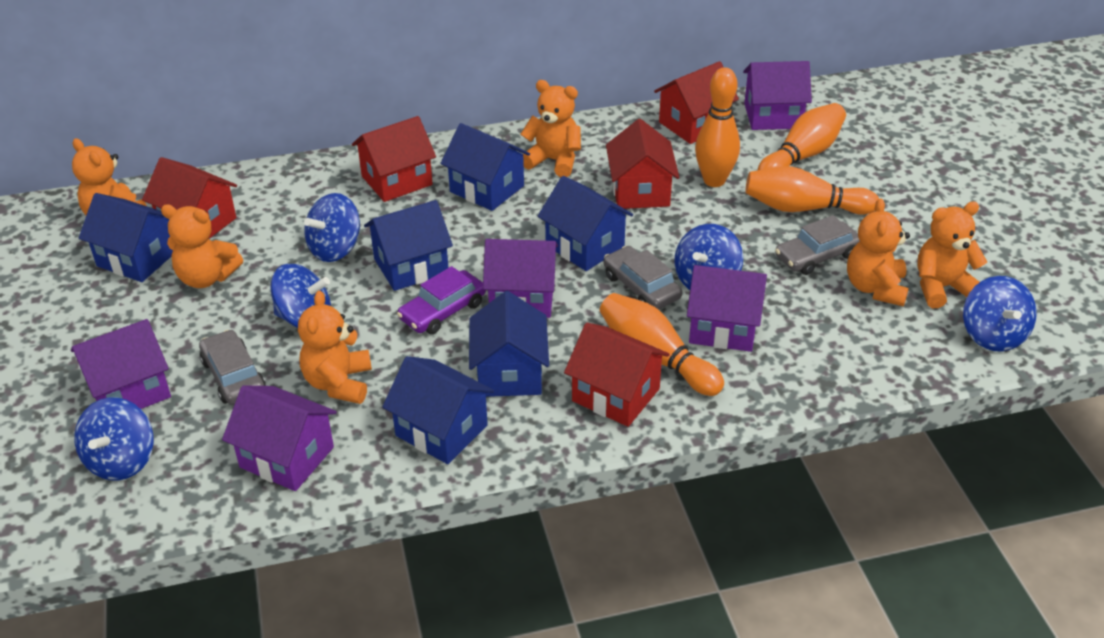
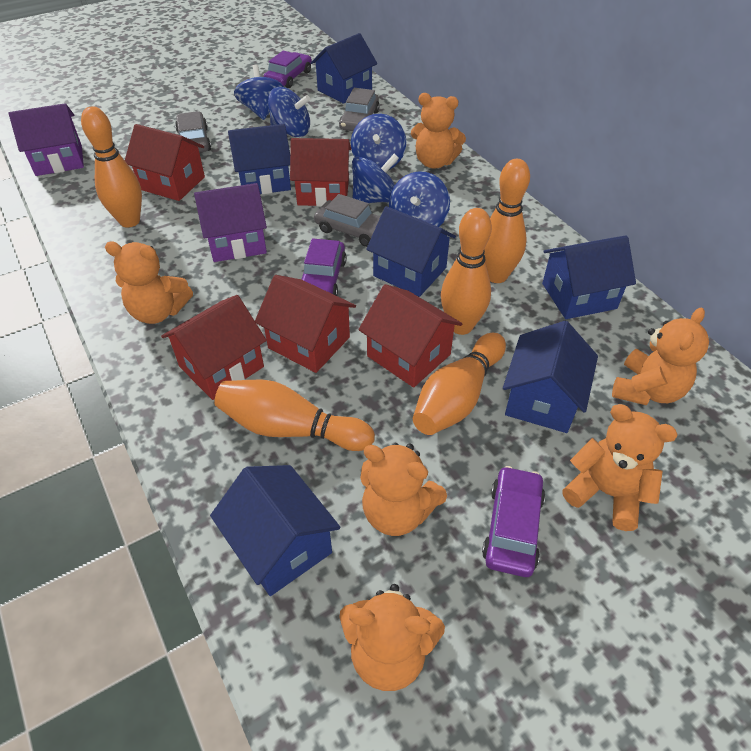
orange bowling pin: [600,293,724,396] [695,67,740,187] [745,166,879,215] [758,103,846,170] = 4 -> [81,106,142,227] [214,380,375,451] [413,333,506,435] [441,208,492,335] [484,159,530,283] = 5
purple car: [397,266,486,334] = 1 -> [264,51,312,88] [301,238,347,296] [482,466,545,577] = 3
purple house: [71,319,171,409] [222,385,337,491] [483,239,558,318] [687,265,767,352] [743,61,812,130] = 5 -> [9,103,84,176] [194,183,267,262] = 2

